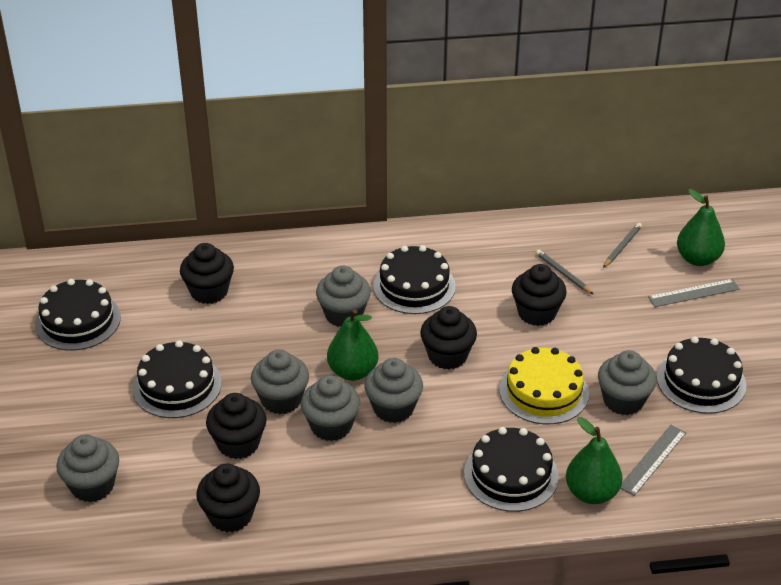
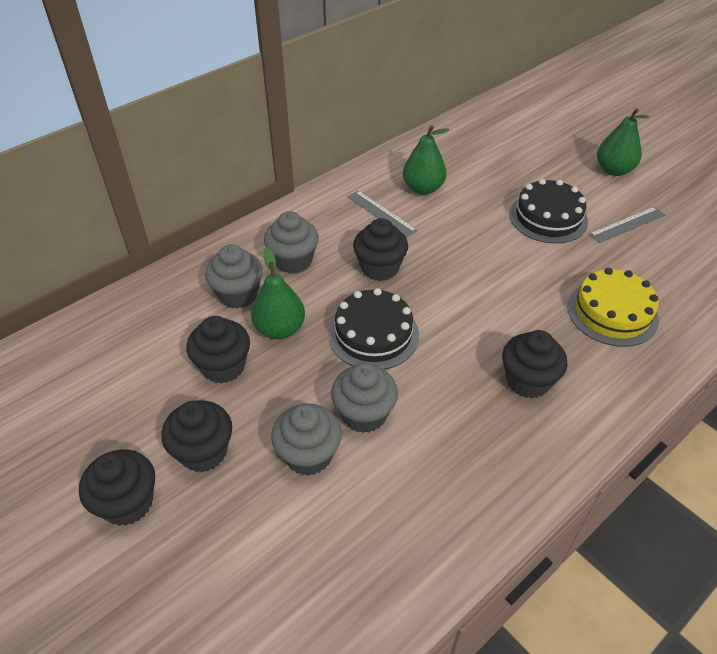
black cake: [35,279,121,350] [132,340,222,418] [373,245,456,314] [464,427,559,512] [657,336,746,414] = 5 -> [328,288,419,370] [509,179,588,244] = 2
grey cupcake: [56,434,119,502] [251,349,309,414] [301,375,360,441] [316,265,371,327] [364,358,423,423] [598,350,657,415] = 6 -> [205,244,263,309] [264,211,319,274] [271,404,342,476] [331,363,398,433] = 4
grey pencil: [536,250,594,295] [603,223,642,268] = 2 -> none = 0

